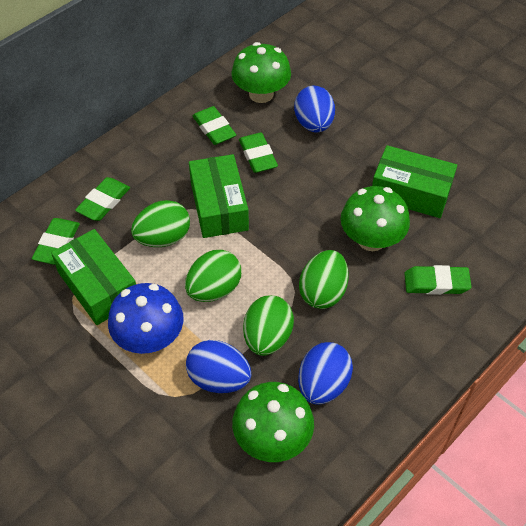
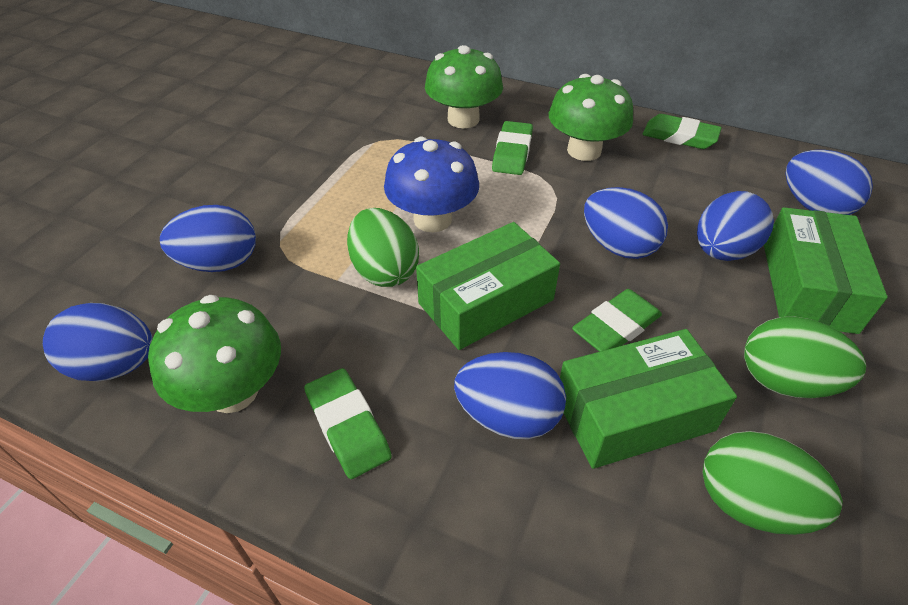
blue egg: [186,340,251,393] [294,86,335,132] [298,342,353,405] = 3 -> [43,303,153,381] [160,205,256,272] [454,352,566,439] [584,187,668,259] [697,191,774,261] [786,150,873,215] = 6
green egg: [131,200,190,247] [185,250,241,302] [243,295,294,356] [299,250,349,309] = 4 -> [347,208,419,287] [703,431,843,535] [744,317,866,398] = 3
green eraser: [32,218,80,265] [75,177,130,221] [192,106,236,145] [239,133,278,173] [404,265,472,295] = 5 -> [304,368,392,479] [492,121,533,175] [572,289,662,352] [643,114,722,149] = 4

